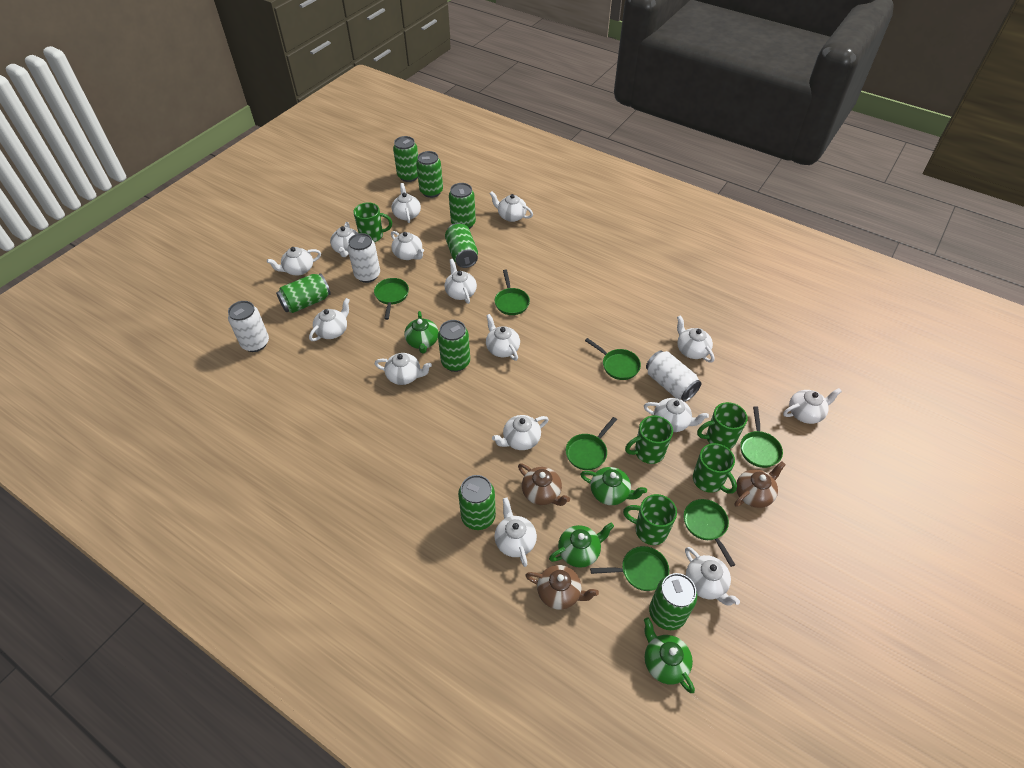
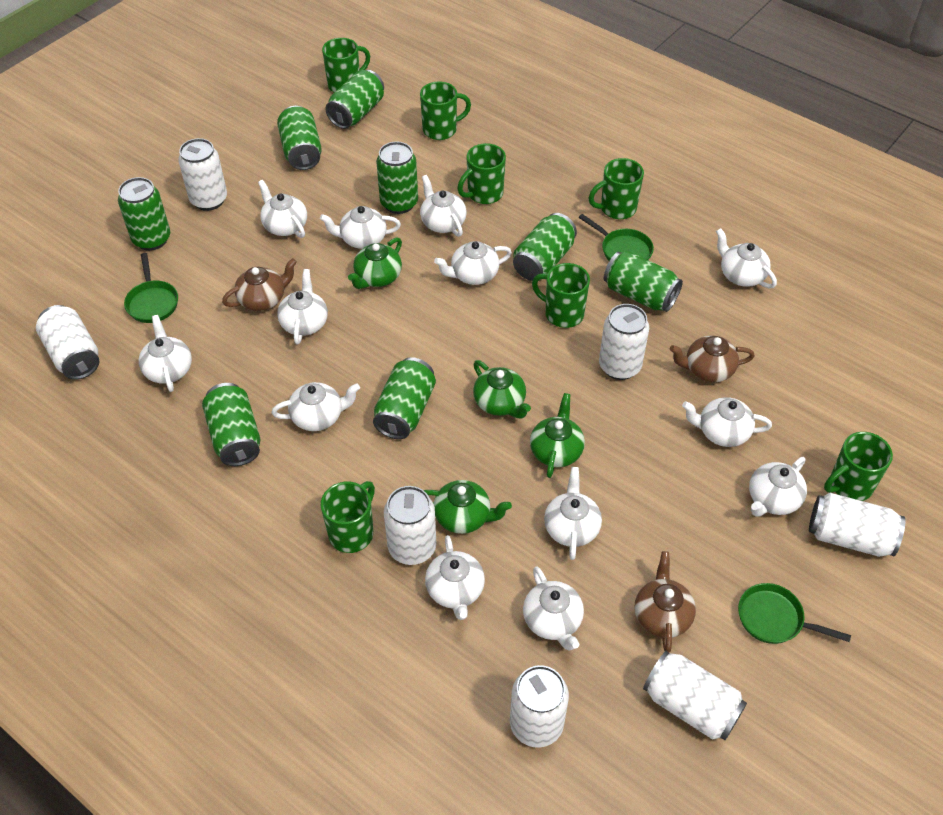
green mug: [353,202,392,242] [623,494,677,545] [625,416,673,464] [693,443,737,494] [697,402,748,449] = 5 -> [321,481,375,553] [322,38,370,93] [420,82,471,140] [457,143,506,204] [532,263,590,328] [589,158,644,219] [824,432,893,501] = 7
green pan: [374,278,409,320] [495,270,530,315] [566,417,617,470] [585,338,641,380] [590,546,669,591] [684,499,735,567] [740,406,783,468] = 7 -> [124,253,178,323] [579,214,654,261] [738,583,851,644] = 3
white can: [228,301,269,352] [347,233,380,283] [646,350,702,402] = 3 -> [36,305,99,380] [178,138,227,211] [384,486,437,565] [510,665,569,748] [599,304,649,380] [643,651,747,740] [809,493,905,557] = 7
white teapot: [267,247,321,275] [309,298,350,341] [330,222,358,257] [375,353,432,385] [391,231,424,260] [392,183,421,223] [445,259,477,304] [486,314,520,361] [490,191,533,222] [492,415,549,450] [494,497,537,567] [644,398,709,432] [677,315,714,363] [685,547,740,606] [783,388,842,424] = 15 -> [139,315,192,392] [258,180,307,238] [271,382,360,431] [277,269,328,345] [320,206,401,249] [420,175,467,237] [425,535,485,620] [434,241,512,285] [523,566,584,651] [544,467,602,560] [682,397,772,447] [716,228,777,288] [749,457,807,516] = 13

